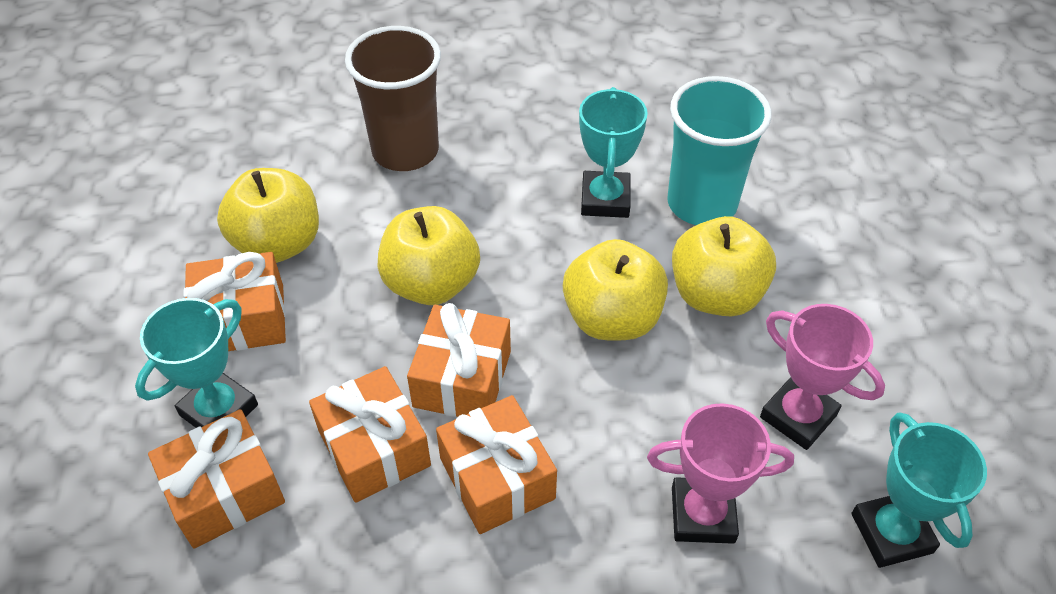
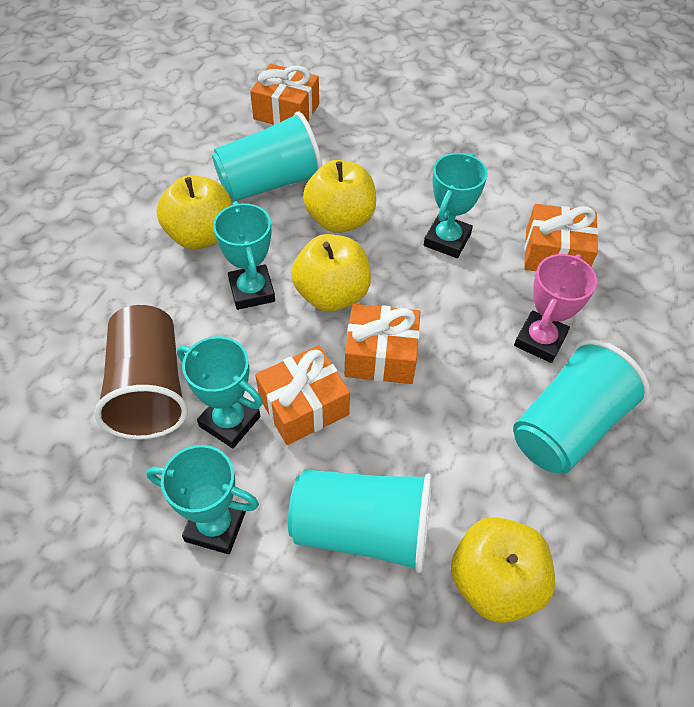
orange gift: [148,409,285,548] [183,252,286,351] [309,366,431,503] [407,303,511,417] [436,395,557,534] = 5 -> [250,64,319,125] [255,345,350,445] [345,304,420,384] [524,204,598,271] = 4
pink trophy: [647,403,794,544] [760,304,885,450] = 2 -> [514,254,597,363] = 1
turquoise cup: [667,76,772,225] = 1 -> [212,112,322,202] [288,470,432,573] [513,339,650,474] = 3
turquoise trophy: [135,298,258,428] [579,87,648,218] [851,412,987,568] = 3 -> [146,445,259,554] [177,336,263,448] [213,201,275,310] [424,153,488,258] = 4

